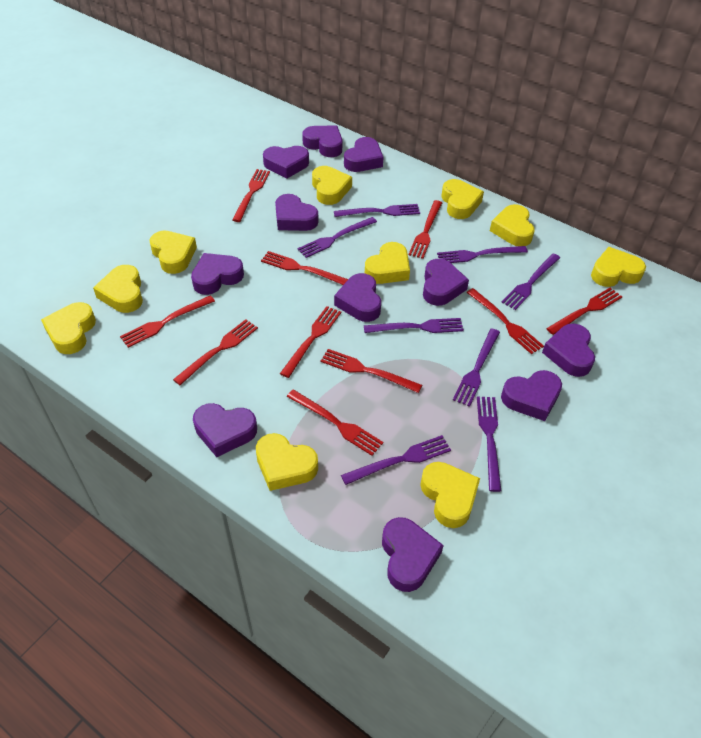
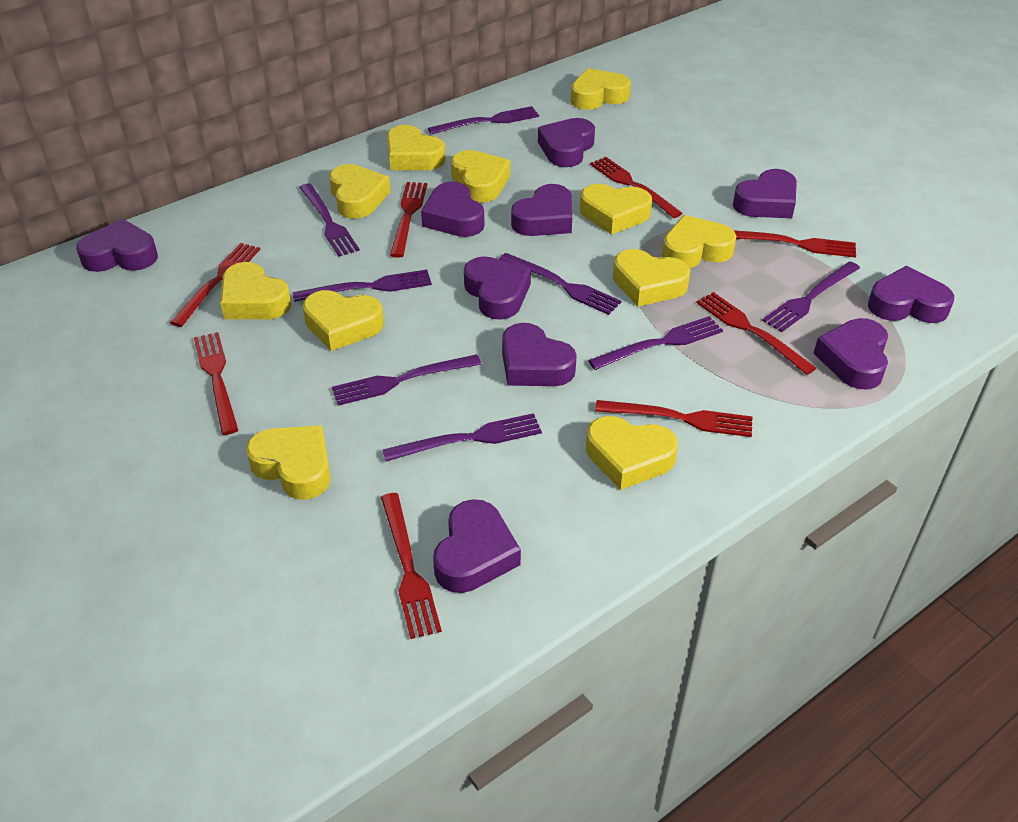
purple heart: [191,253,244,295] [193,403,257,457] [263,146,309,178] [275,194,318,231] [302,125,342,157] [334,273,381,322] [344,137,383,172] [382,517,444,592] [423,259,469,306] [501,370,562,421] [542,323,595,377] = 11 -> [76,219,158,272] [421,181,485,237] [433,499,521,593] [464,256,531,320] [502,323,577,386] [511,184,572,236] [538,118,595,167] [733,169,797,218] [813,318,888,390] [868,266,954,323] = 10
red fork: [120,295,215,348] [173,319,258,385] [232,169,270,222] [261,251,348,285] [280,306,341,378] [287,390,383,456] [321,349,422,393] [408,200,442,259] [466,288,544,354] [546,288,622,335] = 10 -> [170,243,260,327] [194,332,238,435] [381,493,442,639] [390,182,427,258] [590,157,682,218] [595,400,752,437] [696,292,816,375] [733,230,856,258] = 8
yellow heart: [41,302,96,354] [93,265,143,313] [149,231,197,274] [256,433,318,491] [312,166,352,205] [365,242,410,284] [420,462,480,528] [442,179,484,219] [490,204,535,246] [591,247,646,287] = 10 -> [220,262,291,319] [246,425,331,499] [303,290,384,351] [329,164,390,219] [387,125,446,170] [451,150,510,203] [571,68,631,110] [580,184,652,235] [586,416,678,490] [613,249,690,306] [662,215,736,268] = 11

